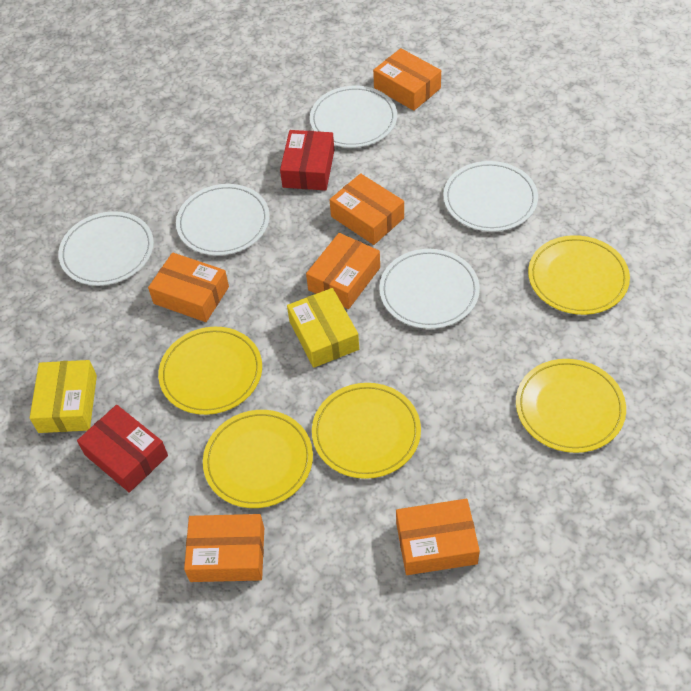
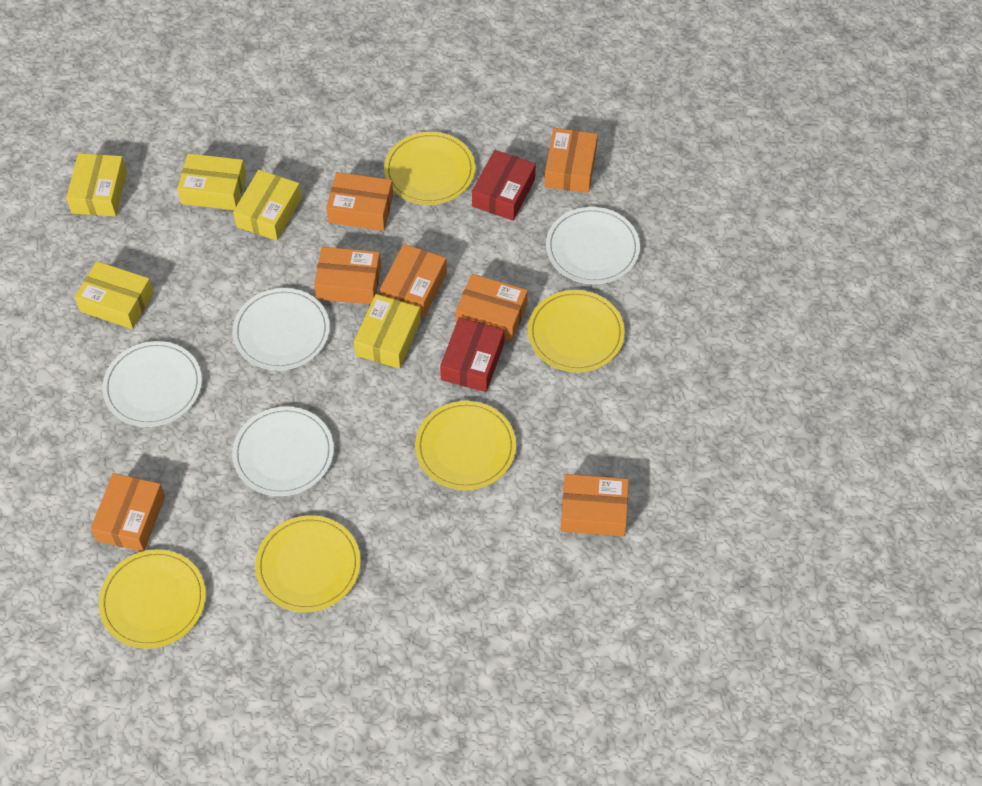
orange box: [148,252,229,322] [184,514,264,582] [306,233,380,309] [330,173,404,245] [373,48,441,111] [396,499,480,575] = 6 -> [90,473,165,551] [314,247,381,304] [326,172,393,231] [380,244,447,317] [456,274,528,341] [544,128,598,193] [561,474,629,536] = 7
white plate: [58,211,154,286] [176,184,270,256] [310,86,397,148] [379,249,480,329] [443,161,538,232] = 5 -> [102,341,202,427] [232,406,334,496] [233,288,330,370] [546,207,640,284] = 4
yellow box: [30,360,97,433] [287,288,359,368] = 2 -> [66,153,127,217] [74,261,154,329] [177,153,246,210] [233,170,302,241] [354,294,421,369] = 5

